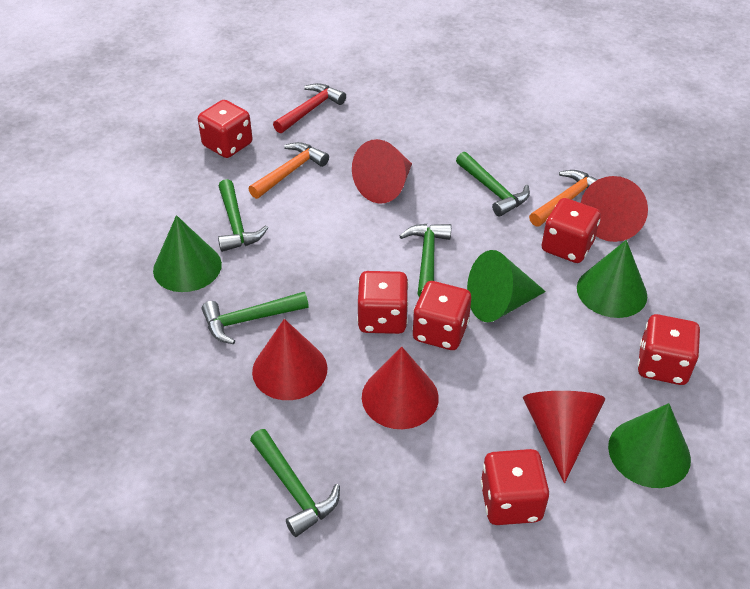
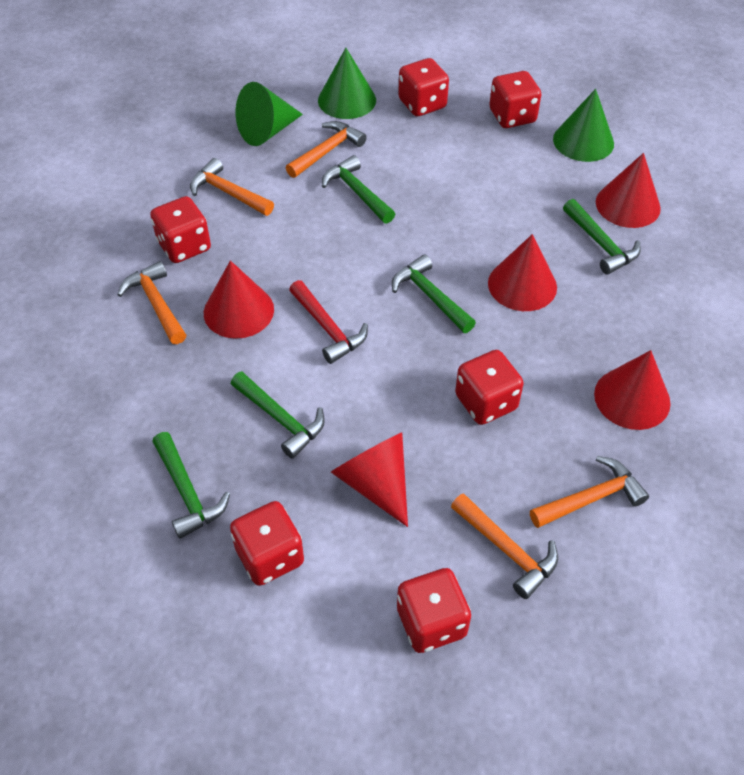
green cone: [153,215,222,292] [467,250,546,322] [577,240,647,318] [608,403,691,488] = 4 -> [236,82,303,146] [318,48,376,119] [553,89,614,162] = 3
orange hammer: [249,142,329,199] [529,170,598,227] = 2 -> [117,261,186,344] [190,158,274,216] [286,121,367,178] [451,493,558,599] [530,456,649,528] = 5

